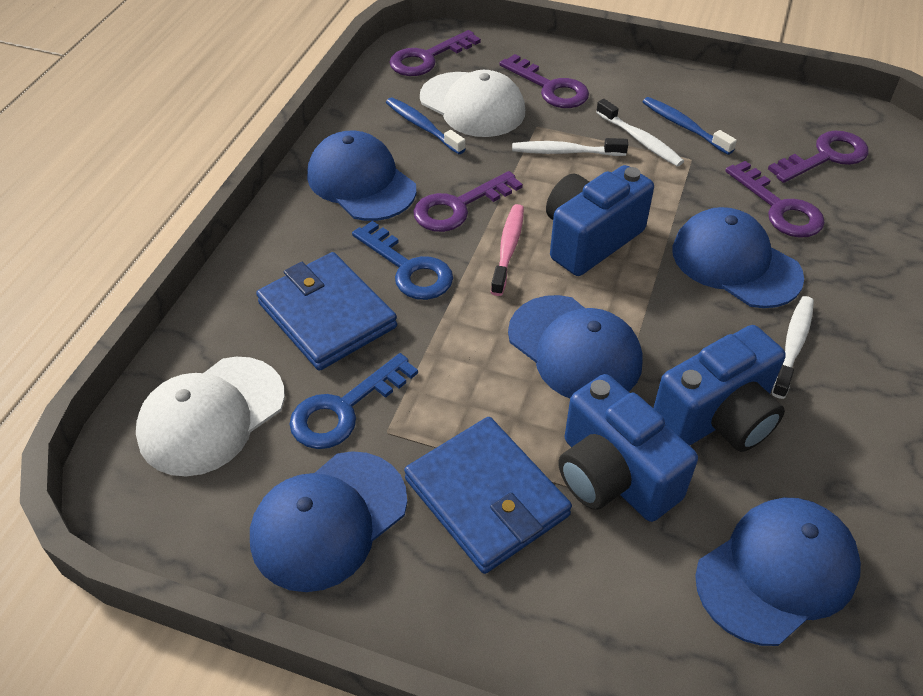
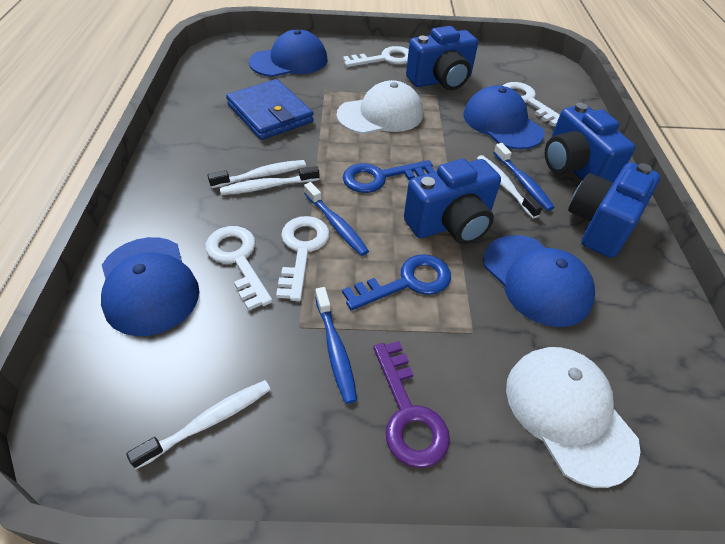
blue camera: [546,165,654,276] [558,374,698,522] [653,325,786,452] = 3 -> [404,159,501,244] [406,26,478,90] [545,103,635,183] [568,162,660,258] = 4
blue cap: [250,451,407,592] [307,131,417,221] [508,295,643,398] [673,207,804,308] [695,498,861,646] = 5 -> [101,237,199,336] [249,29,327,77] [463,85,545,150] [483,235,595,327] = 4
blue toothbrush: [386,97,465,154] [643,97,737,155] = 2 -> [304,182,369,256] [315,287,357,404] [493,143,555,211] = 3
blue wallet: [256,252,397,371] [404,417,572,574] = 2 -> [226,79,314,140] = 1
pink toothbrush: [491,204,524,296] = 1 -> none = 0
purple key: [389,30,481,76] [413,171,523,232] [499,54,589,108] [725,161,825,238] [768,131,868,183] = 5 -> [373,341,450,468] = 1
white key: none = 0 -> [205,226,272,311] [276,216,330,301] [343,46,409,67] [503,82,560,127] = 4
white toothbrush: [512,138,628,156] [596,99,684,167] [772,296,814,399] = 3 -> [126,380,271,469] [207,160,306,188] [220,166,319,195] [476,155,543,218] = 4

